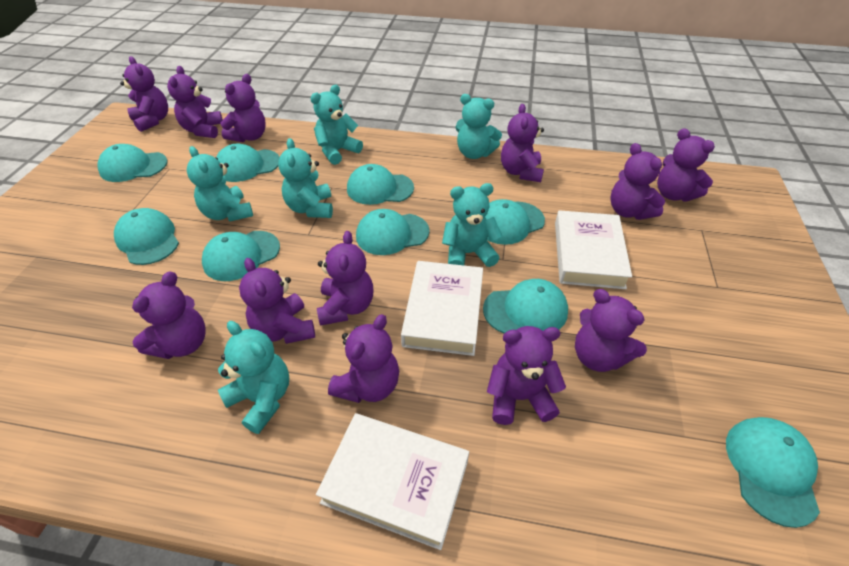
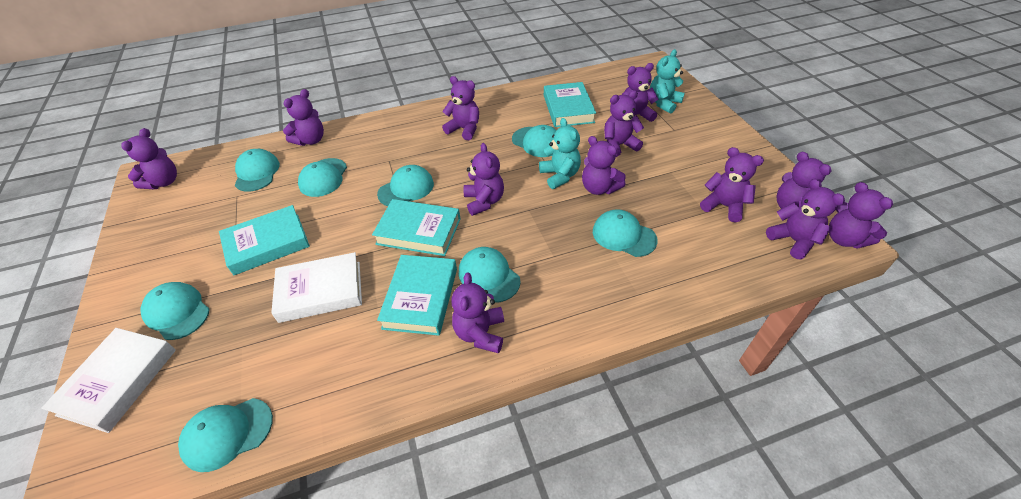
turquoise book: none = 0 -> [219,205,310,275] [372,199,460,256] [377,255,457,336] [544,82,596,127] = 4
turquoise cap: [98,144,168,182] [114,208,179,265] [202,231,280,281] [216,144,280,182] [347,164,414,205] [356,209,430,255] [483,279,568,334] [485,199,545,245] [726,417,820,528] = 9 -> [140,282,210,340] [178,398,273,472] [235,149,280,192] [298,158,347,197] [377,165,434,206] [459,247,521,303] [512,125,557,157] [593,209,658,257] = 8
turquoise teddy bear: [187,146,253,222] [218,321,289,434] [278,138,333,218] [310,85,363,165] [442,183,502,267] [455,94,502,159] = 6 -> [539,118,581,189] [650,49,685,114] = 2
white book: [316,413,469,550] [401,261,483,356] [555,210,632,289] = 3 -> [41,328,176,433] [271,252,362,323] = 2

